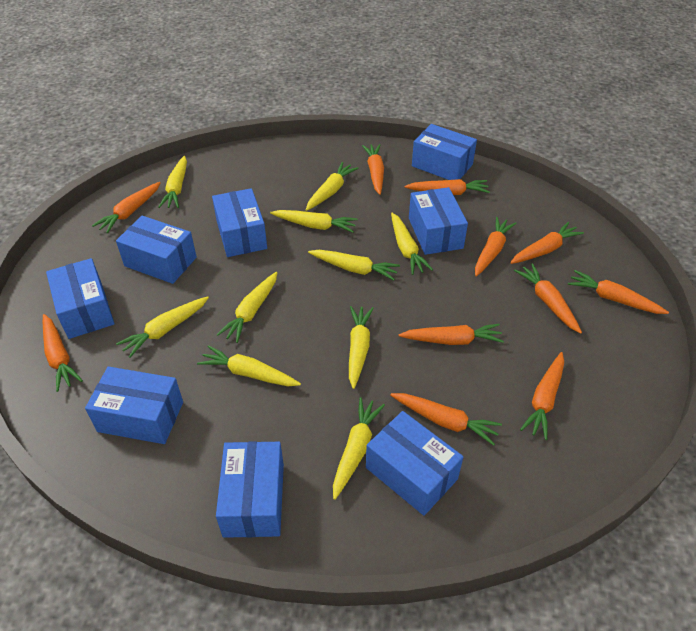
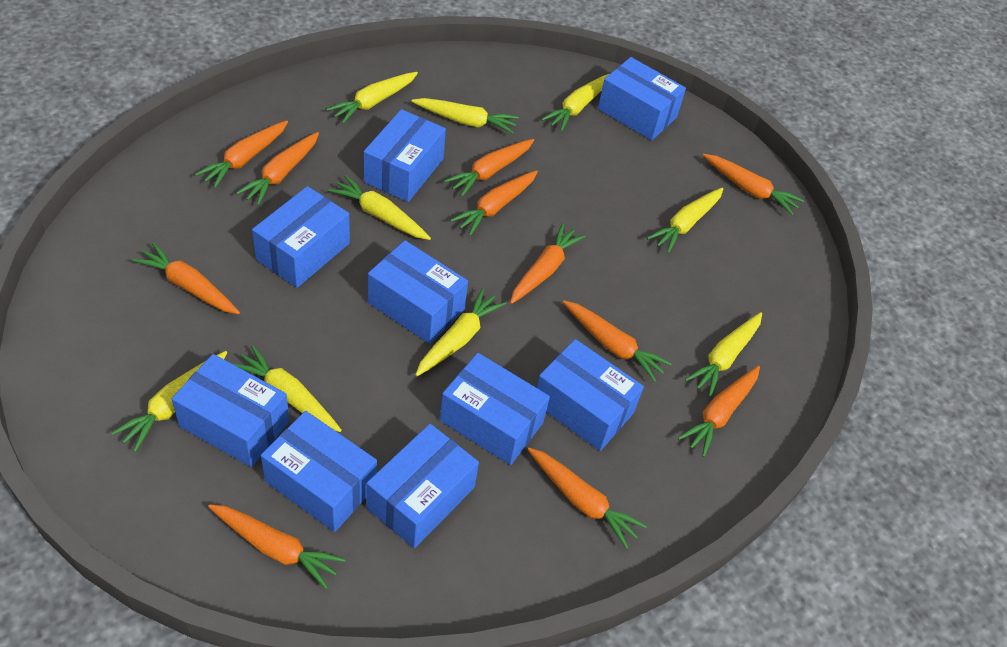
blue box: [46,258,114,339] [85,367,183,444] [116,216,197,284] [212,188,267,257] [216,441,284,538] [366,411,463,516] [409,187,468,255] [412,124,477,180] = 8 -> [172,354,290,467] [252,186,350,288] [261,411,377,532] [364,109,446,202] [367,424,479,548] [368,240,468,344] [440,353,550,465] [536,339,644,451] [598,57,686,140] = 9
yellow carrot: [116,296,209,358] [159,156,187,208] [197,345,301,386] [217,272,277,343] [270,210,358,233] [306,162,358,211] [308,250,400,280] [333,397,385,500] [349,306,374,389] [391,213,433,275] = 10 -> [111,351,227,452] [231,345,342,432] [327,72,418,124] [328,175,431,240] [412,98,519,134] [415,288,506,376] [541,74,609,132] [647,188,723,254] [685,312,762,397] = 9

